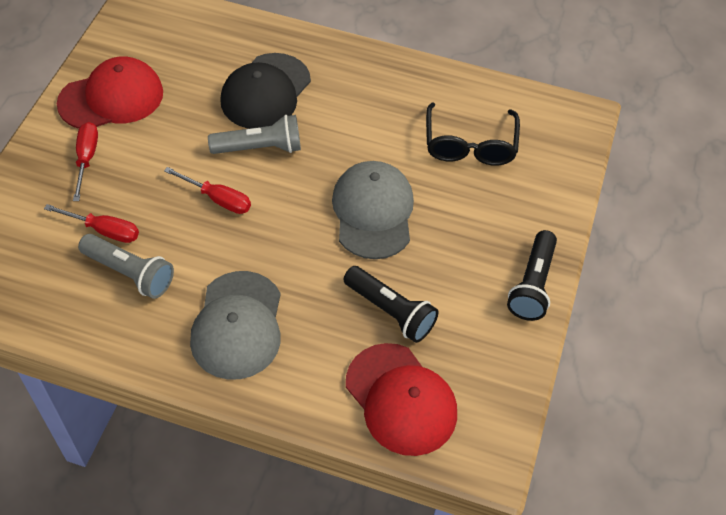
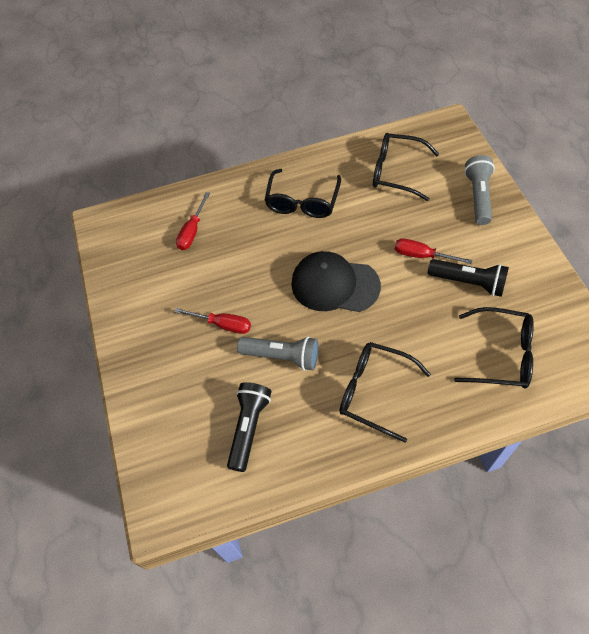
black glasses: [426,103,520,166] = 1 -> [265,169,341,218] [339,342,431,443] [373,133,439,201] [454,307,534,389] = 4
grey cap: [190,271,281,380] [332,161,414,259] = 2 -> none = 0
red cap: [57,57,163,129] [346,343,457,456] = 2 -> none = 0

